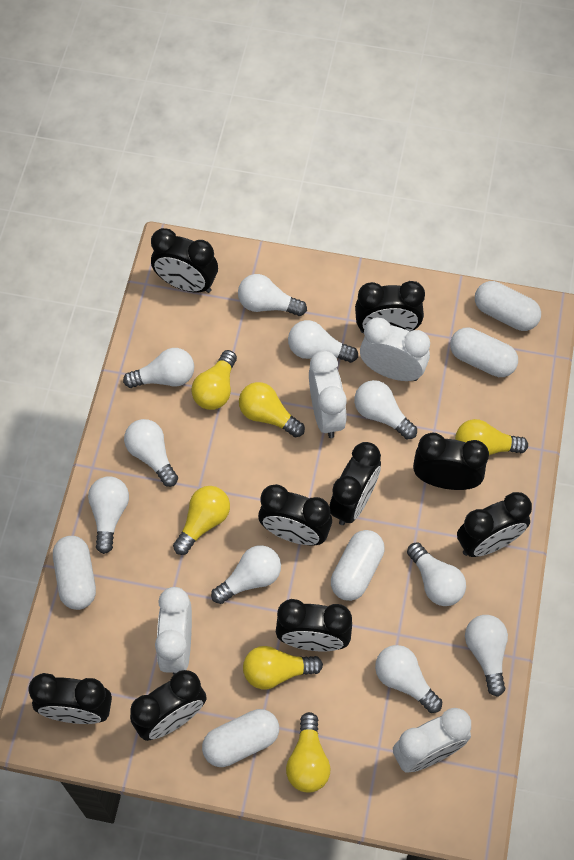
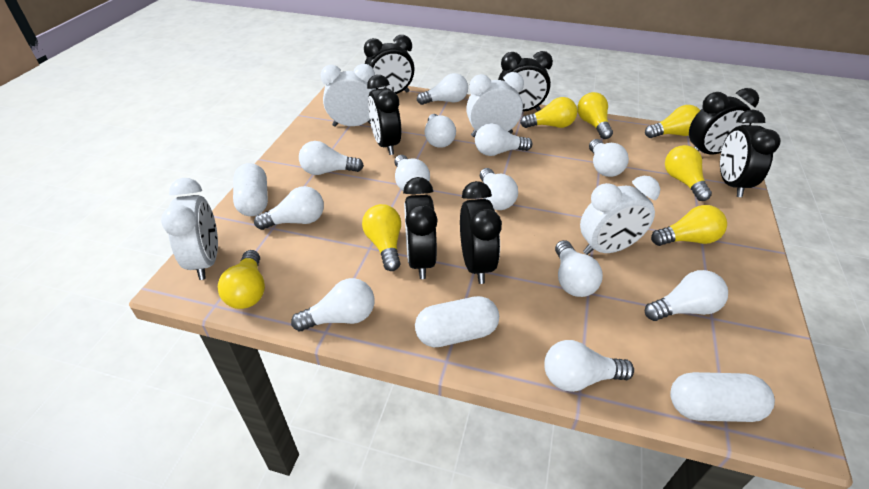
black clock: [29,673,112,724] [130,670,207,741] [151,228,218,293] [258,484,332,545] [276,599,352,651] [329,442,381,525] [355,281,425,333] [413,432,489,490] [457,492,532,557] = 9 -> [364,35,415,94] [367,75,401,155] [403,177,438,279] [460,181,502,284] [498,51,553,112] [689,88,759,155] [720,109,780,197] = 7
white capsule: [53,536,96,610] [202,709,279,767] [331,530,385,601] [450,328,518,377] [475,281,541,331] = 5 -> [233,163,268,216] [415,296,499,347] [670,372,775,422] = 3
white light bulb: [88,476,129,554] [123,348,194,388] [124,419,178,487] [211,545,281,604] [238,274,307,316] [288,320,358,363] [354,380,417,440] [375,645,442,713] [407,542,466,606] [465,615,508,697] = 10 -> [254,186,324,230] [291,278,375,331] [299,141,364,175] [394,155,430,191] [417,73,468,105] [424,114,456,148] [475,123,532,156] [480,168,518,210] [544,340,634,392] [555,240,603,297] [589,139,629,177] [645,270,728,321] = 12
yellow light bulb: [173,486,230,555] [191,350,237,410] [239,382,305,437] [243,646,323,689] [286,712,331,792] [455,419,528,455] = 6 -> [218,250,265,309] [362,204,401,271] [520,97,577,128] [577,92,613,139] [645,105,700,138] [651,205,727,246] [665,145,712,201] = 7

